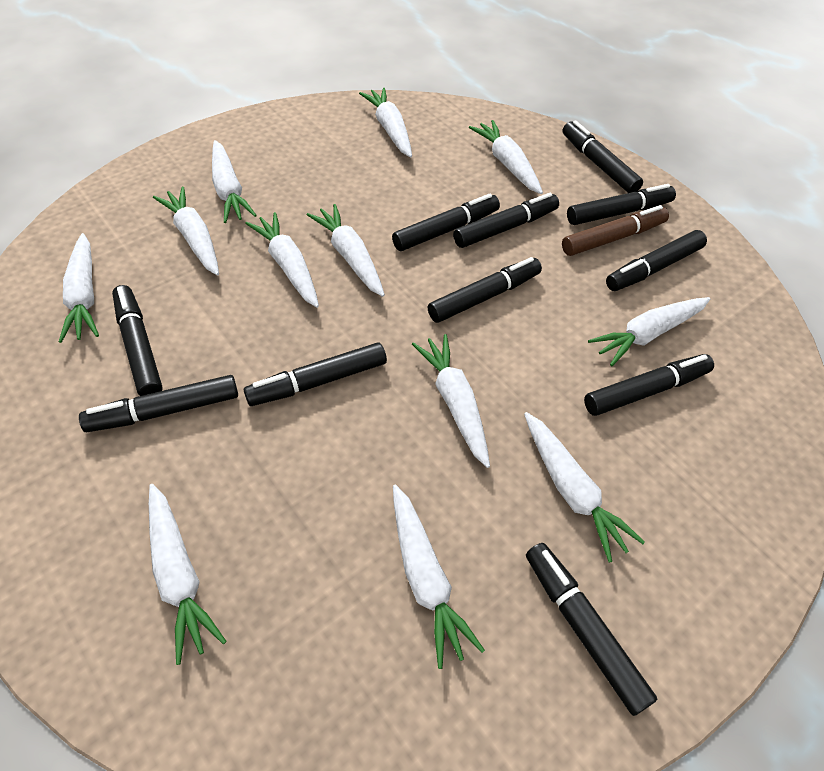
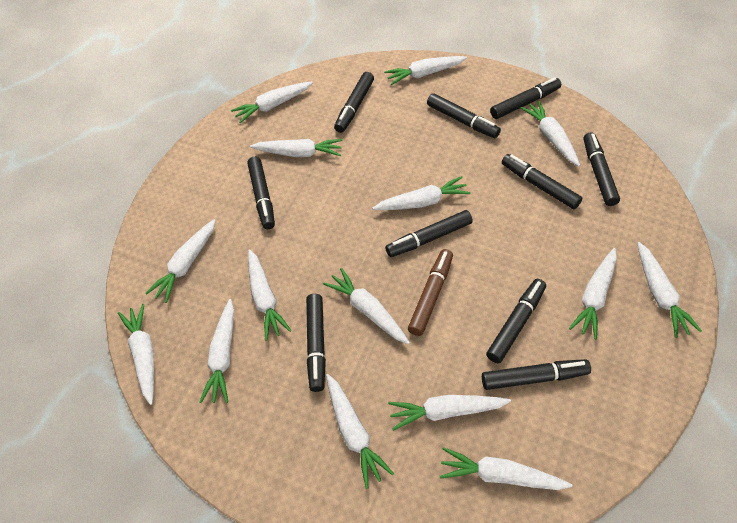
black marker: [79,375,238,432] [112,285,162,396] [244,342,387,406] [392,194,500,251] [428,257,542,323] [453,193,559,248] [526,543,657,716] [562,120,643,193] [567,184,676,225] [584,354,714,416] [606,230,707,291] = 11 -> [247,157,275,229] [306,294,326,392] [334,72,374,133] [385,210,473,257] [427,93,501,138] [482,359,591,390] [486,279,546,363] [490,77,561,119] [502,154,582,209] [584,132,620,206] = 10
white carrot: [59,233,99,343] [149,484,227,665] [153,187,219,275] [212,140,257,223] [245,212,319,308] [307,204,385,297] [359,88,412,157] [393,485,485,669] [412,334,490,468] [469,120,543,194] [524,412,645,563] [588,297,710,366] = 12 -> [118,304,154,405] [145,219,216,303] [199,299,234,403] [231,82,313,123] [248,249,292,341] [250,139,342,157] [323,268,410,344] [326,374,394,489] [372,176,471,210] [384,56,467,85] [388,395,511,431] [440,447,572,490] [521,101,580,166] [569,248,617,339] [638,242,702,338] = 15

